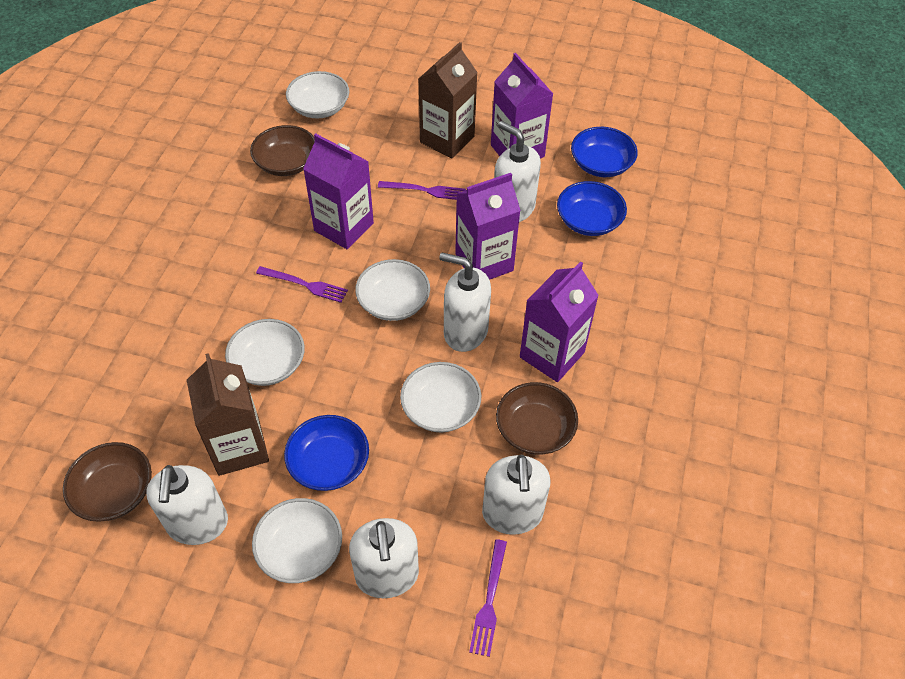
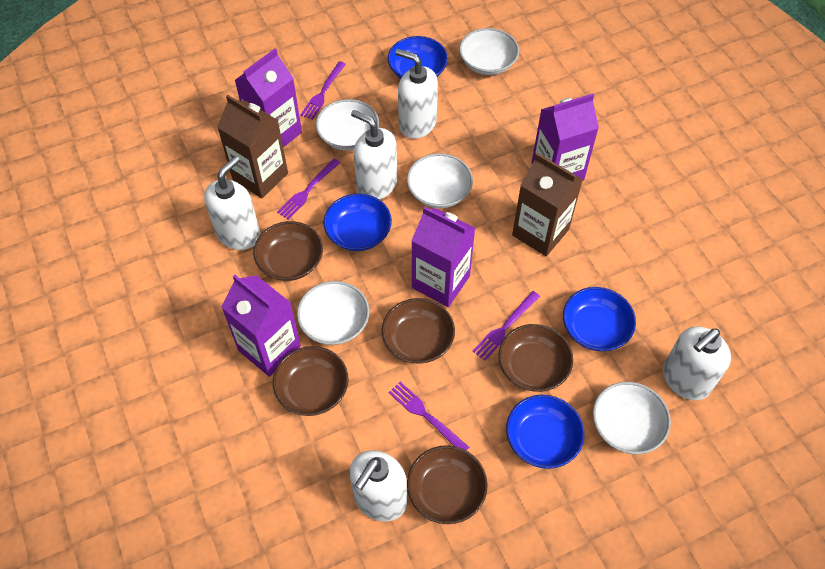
blue bowl: [284,415,369,491] [557,181,627,236] [571,127,638,177] = 3 -> [323,193,392,251] [388,36,448,78] [506,395,584,469] [563,287,636,351] = 4
brown bowl: [63,442,152,522] [250,125,315,176] [496,382,578,455] = 3 -> [253,221,323,281] [273,346,349,416] [382,298,455,364] [407,445,488,524] [498,324,573,392] = 5
purple fork: [256,266,348,303] [378,181,466,200] [469,539,507,657] = 3 -> [277,159,340,220] [301,61,346,120] [389,382,469,451] [473,291,540,361] = 4

